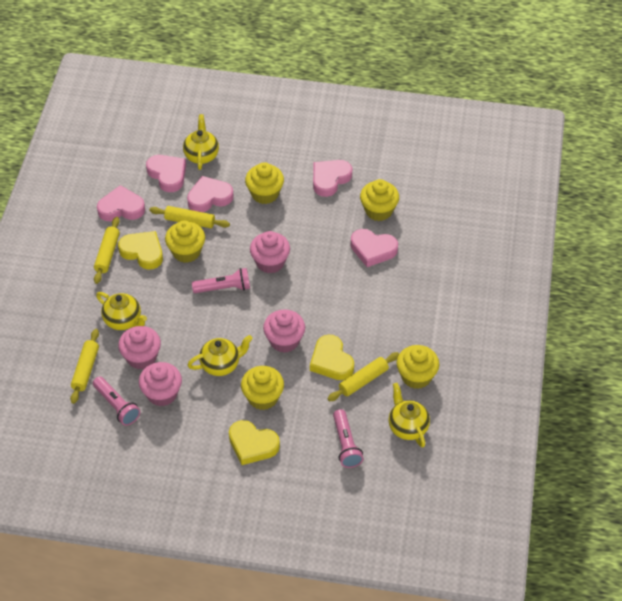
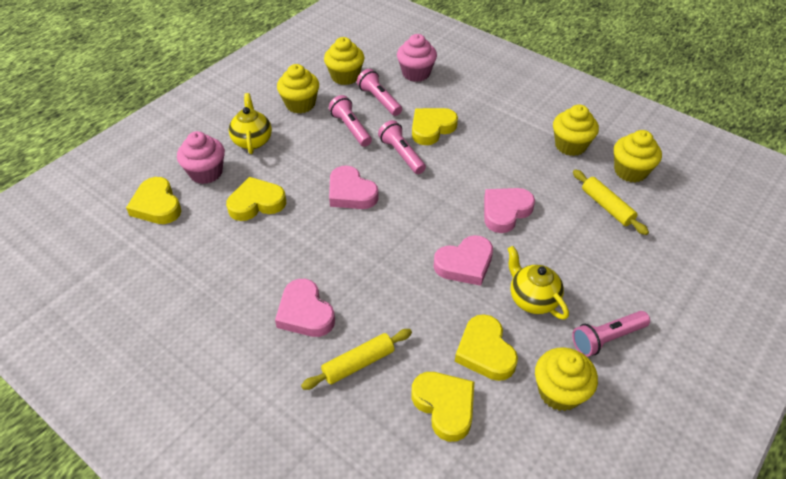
pink cupcake: [118,326,161,370] [139,362,182,406] [250,231,290,273] [263,310,305,353] = 4 -> [177,131,225,184] [397,34,437,82] = 2
pink flashlight: [93,376,140,426] [192,268,250,293] [333,409,364,468] = 3 -> [329,95,372,147] [357,69,402,116] [378,120,426,174] [572,311,650,357] = 4
pink heart: [97,185,145,221] [146,155,186,192] [187,176,234,212] [313,160,352,197] [351,229,398,267] = 5 -> [275,279,335,337] [329,165,379,209] [434,235,493,286] [484,188,535,233] = 4
yellow heart: [118,231,163,270] [229,420,280,465] [310,335,354,380] = 3 -> [126,177,181,224] [226,177,286,221] [411,372,474,442] [412,108,458,145] [455,314,518,381] = 5
yellow rolling pin: [70,329,99,404] [94,217,120,284] [149,206,230,228] [327,352,399,401] = 4 -> [301,329,412,390] [573,169,649,235] = 2
yellow teapot: [96,292,147,330] [183,114,219,170] [188,335,253,376] [388,383,430,448] = 4 -> [229,93,272,154] [508,246,569,320] = 2

